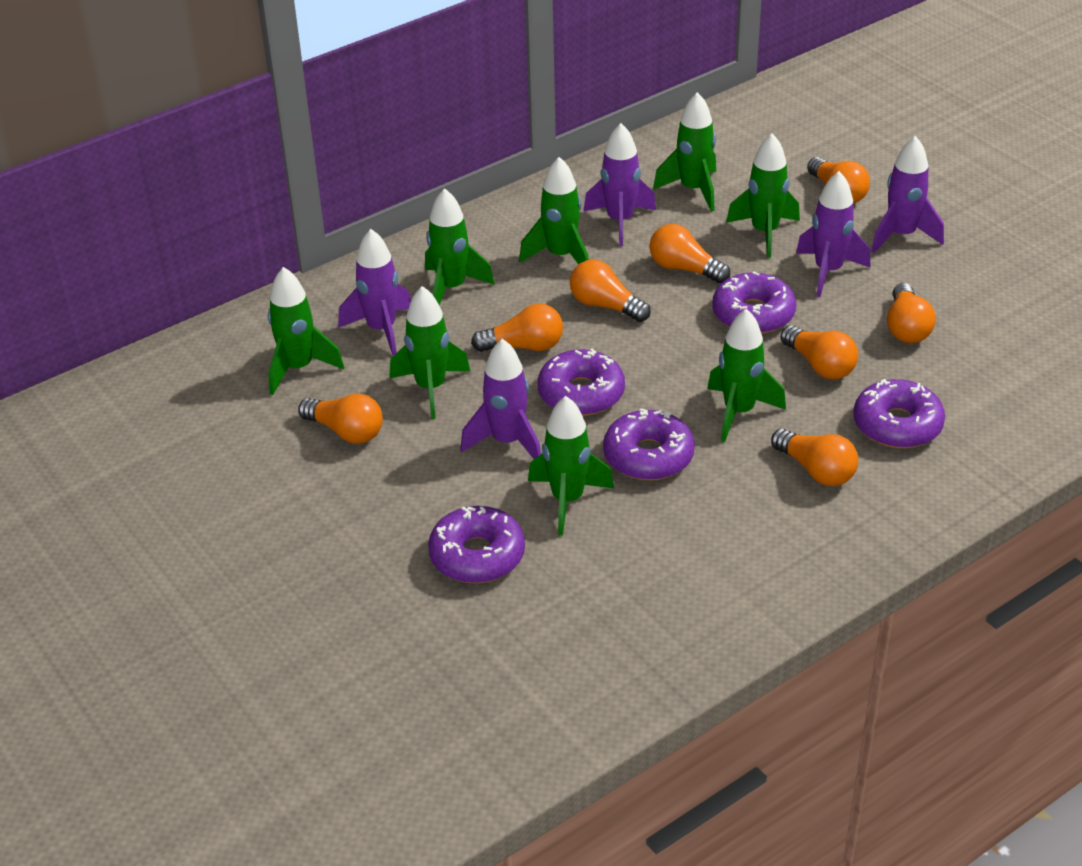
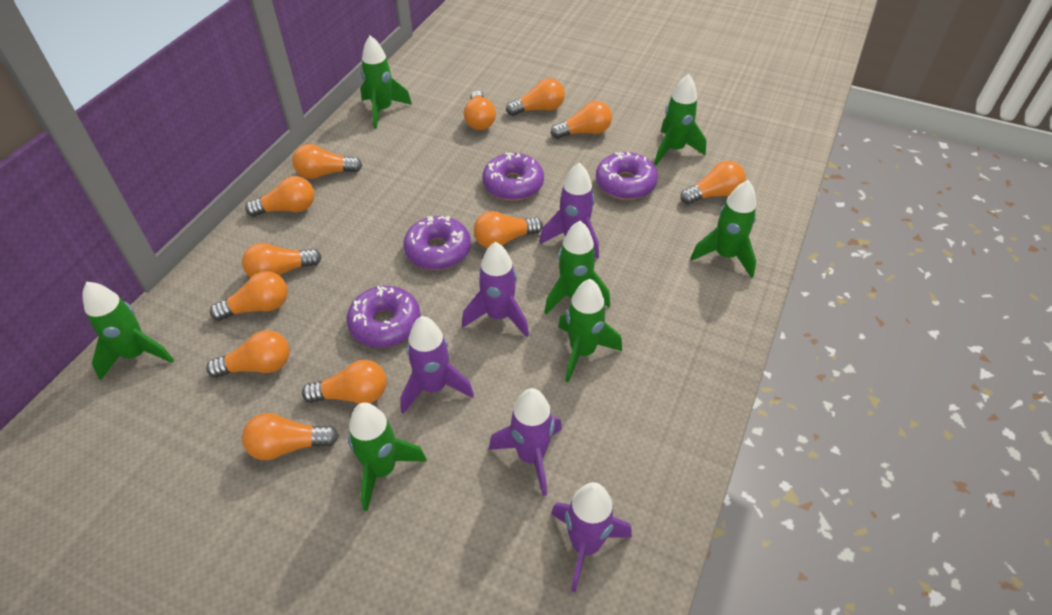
green rocket: [268,267,344,395] [389,286,471,419] [425,188,495,306] [519,157,589,265] [528,396,614,536] [653,92,716,212] [707,309,786,442] [726,133,800,258] = 8 -> [82,282,174,380] [348,403,427,511] [360,36,412,129] [544,221,610,315] [558,279,622,383] [654,74,707,166] [690,180,756,278] = 7
orange light bulb: [298,393,383,444] [471,303,563,352] [570,259,651,322] [649,224,730,283] [771,429,858,486] [781,325,858,379] [807,157,870,204] [887,283,936,343] = 8 -> [206,330,289,378] [210,271,288,321] [242,243,322,278] [242,413,339,460] [245,176,314,217] [292,144,362,179] [302,360,387,404] [464,91,496,130] [474,211,543,248] [506,78,565,116] [551,101,612,139] [680,161,746,205] = 12
purple donut: [428,506,525,583] [538,349,625,416] [603,408,695,481] [712,271,796,334] [853,379,945,448] = 5 -> [347,286,421,347] [403,216,471,270] [482,152,544,201] [596,152,658,200] = 4

